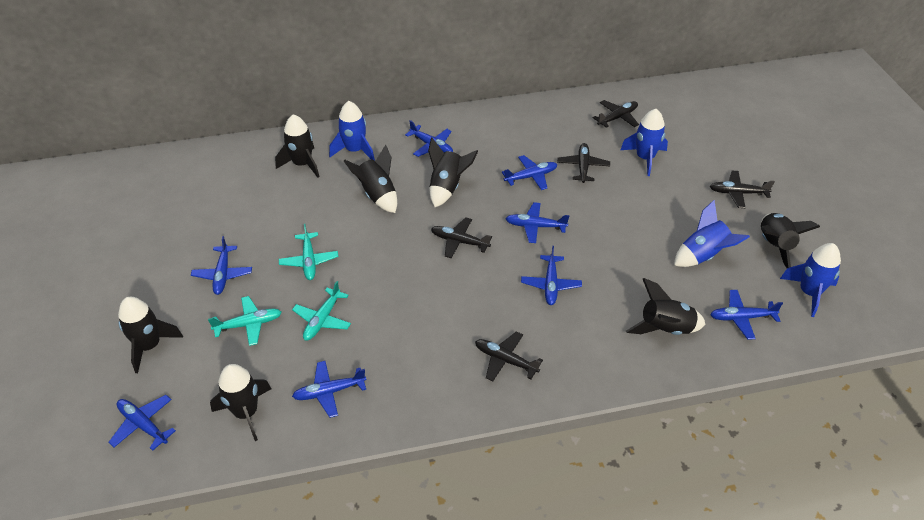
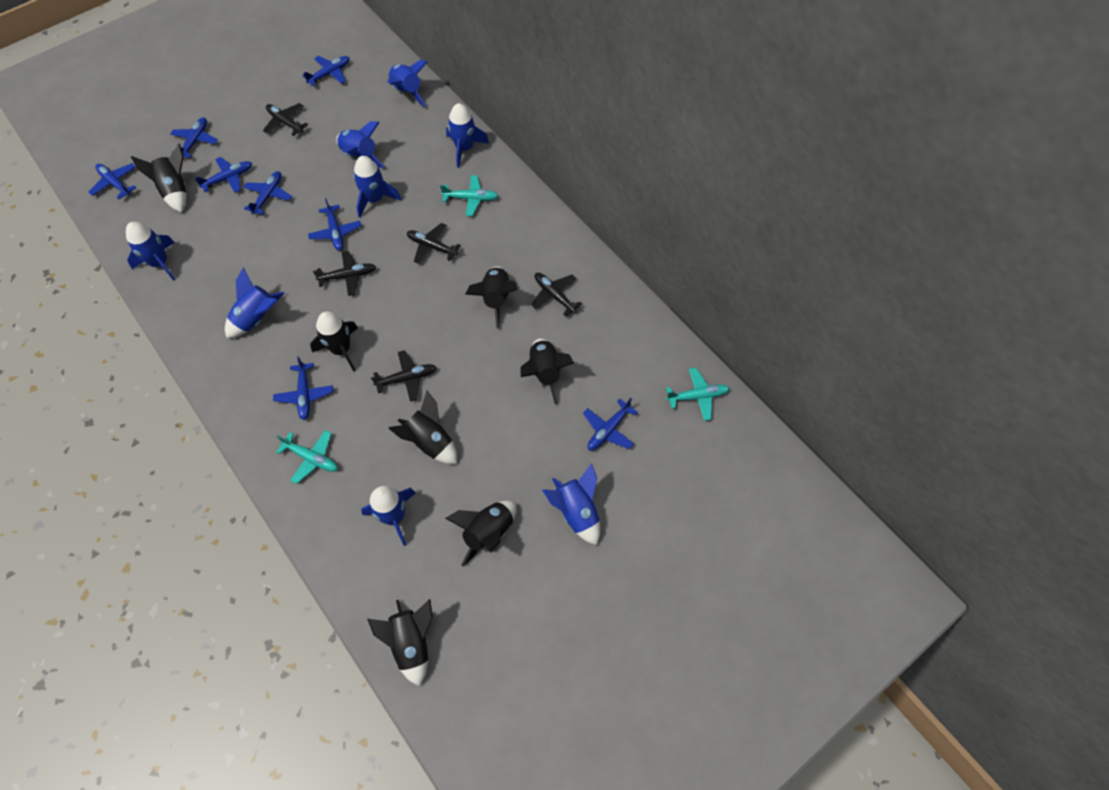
blue rocket: [329,101,375,161] [621,109,668,176] [674,200,750,267] [780,243,841,317] = 4 -> [126,222,176,281] [225,267,284,338] [336,121,385,169] [354,156,401,218] [361,486,416,546] [388,60,427,107] [446,103,489,168] [542,463,600,545] = 8

